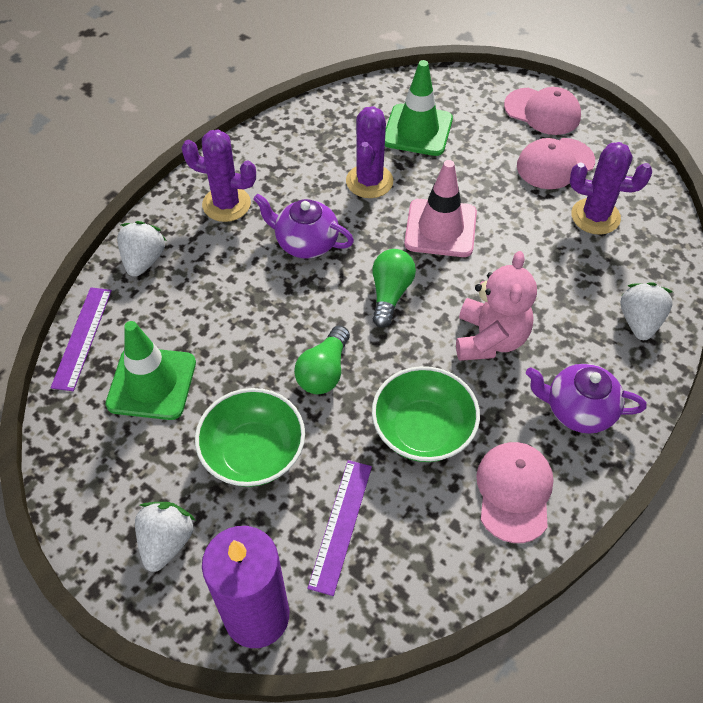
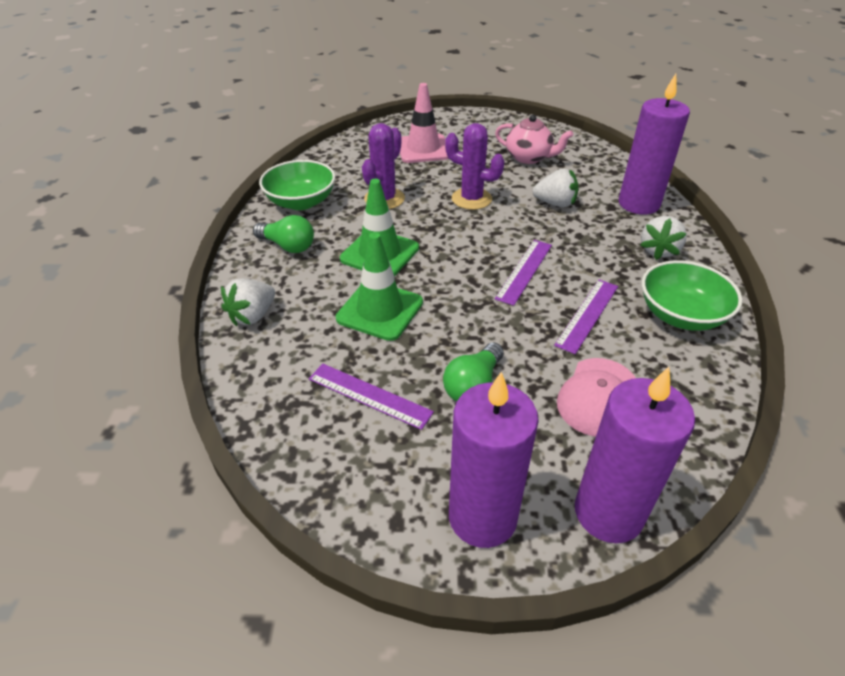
pink cap: [476,442,554,543] [504,87,581,135] [517,138,595,189] = 3 -> [557,358,636,437] = 1
pink teapot: none = 0 -> [495,115,573,164] = 1
pink teddy bear: [456,251,537,361] = 1 -> none = 0
purple cactus: [182,129,256,222] [346,106,393,198] [570,142,652,235] = 3 -> [362,123,405,209] [445,123,504,210] = 2
purple candle: [202,526,289,648] = 1 -> [449,372,539,548] [575,367,695,543] [619,74,690,214] = 3
purple ruler: [51,287,112,391] [307,460,372,596] = 2 -> [309,364,434,430] [495,240,552,306] [554,279,618,354] = 3
purple teapot: [253,194,354,259] [526,364,647,434] = 2 -> none = 0

